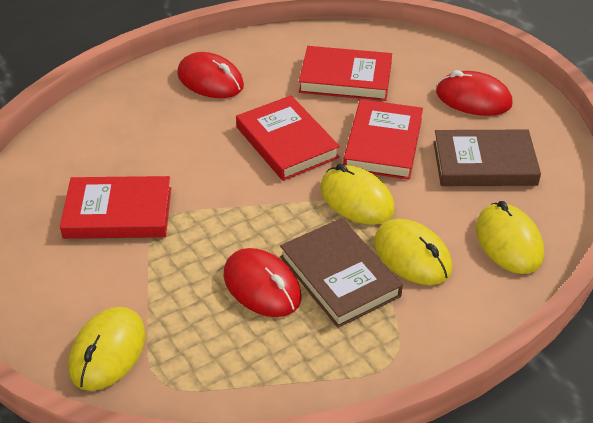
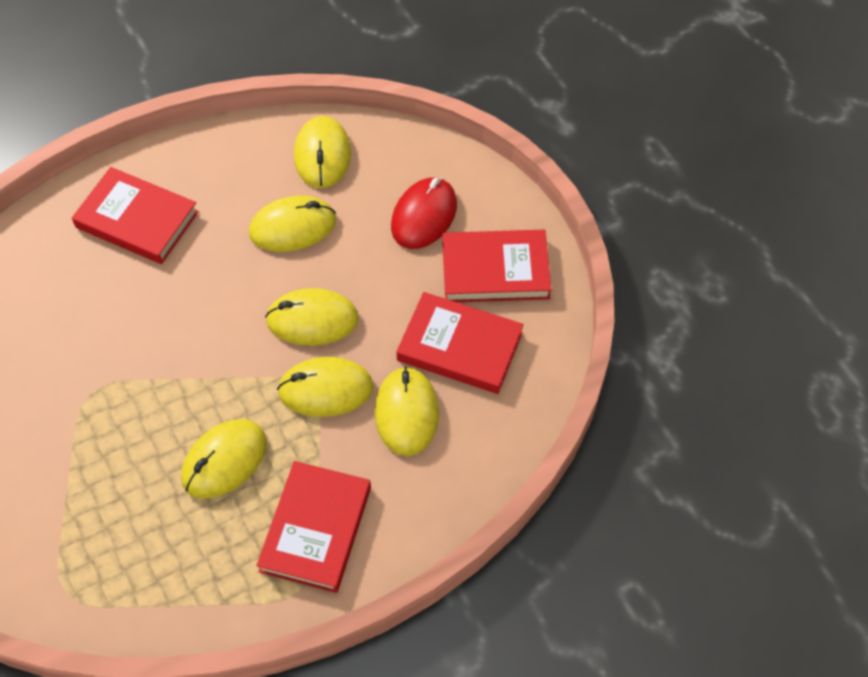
brown book: [280,218,403,328] [433,130,541,186] = 2 -> none = 0
red mouse: [177,52,244,98] [224,248,302,317] [436,70,512,116] = 3 -> [391,177,457,249] = 1
yellow mouse: [68,307,146,391] [320,163,395,225] [374,219,452,285] [476,201,544,274] = 4 -> [181,419,267,499] [249,195,336,252] [265,288,359,346] [277,357,374,417] [294,116,351,188] [375,366,439,456] = 6

